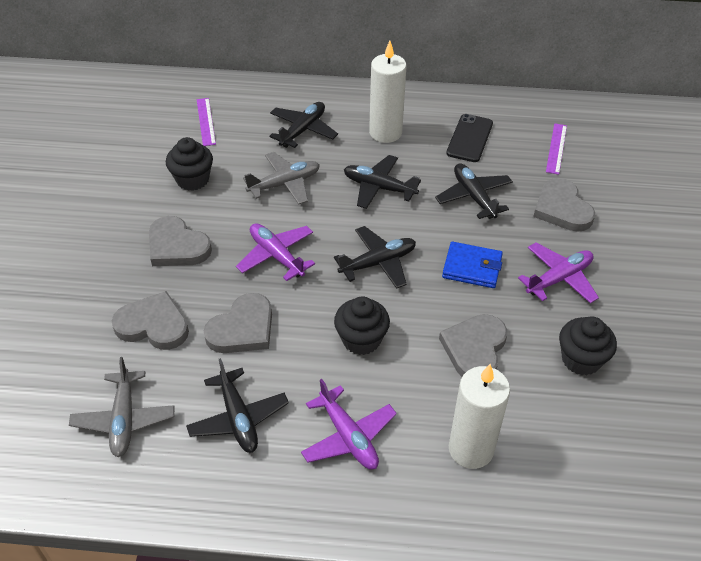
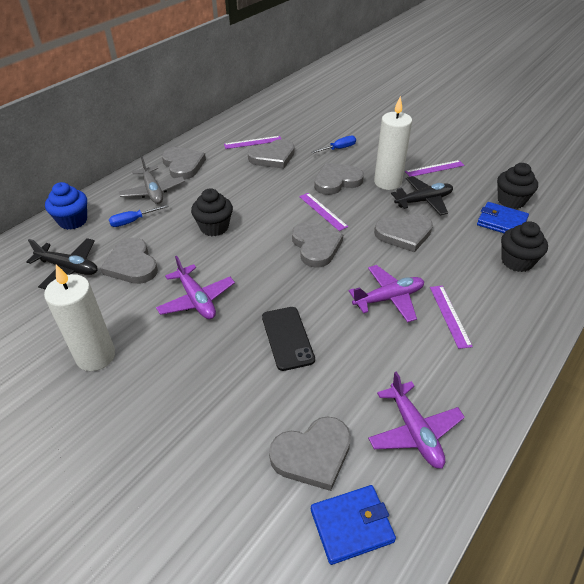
black plane: [186,358,289,453] [269,102,338,148] [334,226,416,289] [344,155,421,209] [435,163,513,219] = 5 -> [26,238,98,289] [391,176,453,216] = 2
blue cupcake: none = 0 -> [45,182,87,230] = 1
blue screwdriver: none = 0 -> [109,205,169,227] [311,136,356,154] = 2
blue wallet: [442,242,503,288] = 1 -> [311,485,396,565] [477,202,529,233] = 2
grey heart: [112,291,189,350] [149,216,212,266] [204,293,272,353] [439,314,507,377] [533,178,595,232] = 5 -> [100,238,158,284] [162,147,206,180] [248,139,295,169] [269,416,351,491] [292,222,343,268] [314,163,364,195] [374,214,433,252] = 7
grey plane: [69,357,175,457] [243,152,320,204] = 2 -> [119,156,185,204] = 1
purple ruler: [197,98,216,146] [546,123,567,175] = 2 -> [224,136,281,149] [299,193,348,231] [405,160,465,177] [430,286,473,349] = 4

